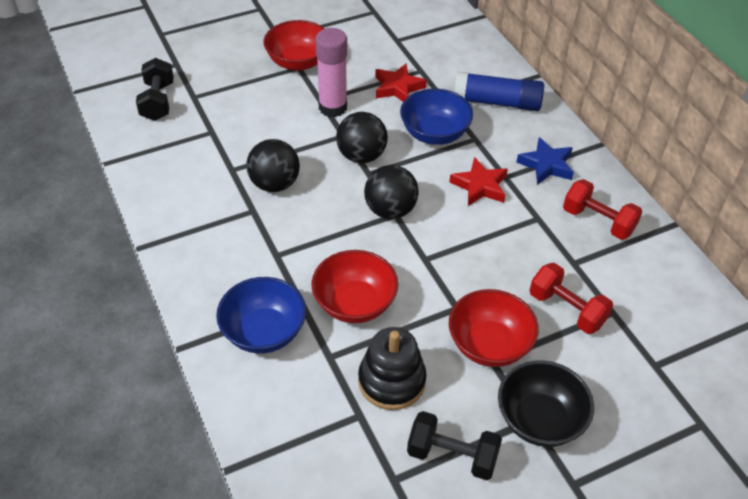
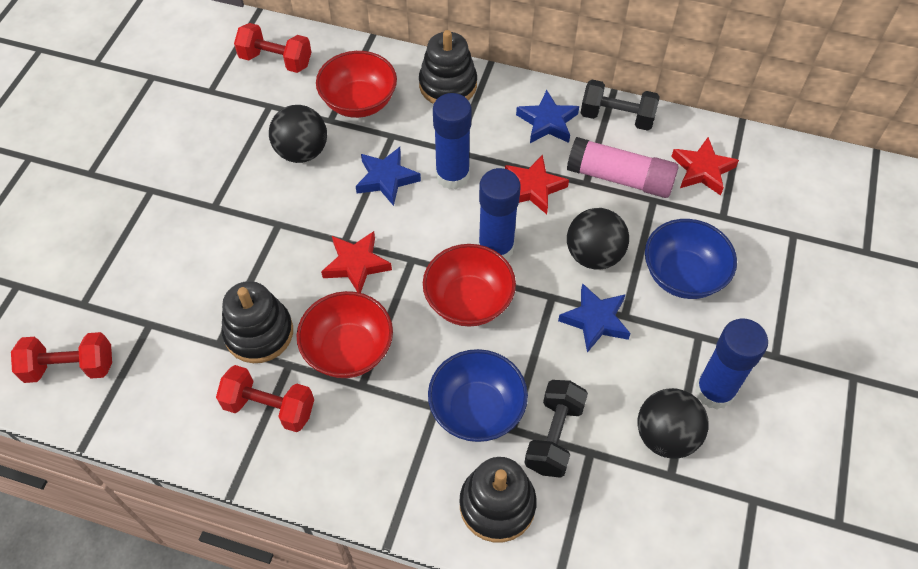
black bowl: [498,360,594,447] = 1 -> none = 0
black stacking toy: [358,327,427,410] = 1 -> [221,281,293,363] [419,30,477,104] [459,457,537,542] = 3
blue glue stick: [454,72,544,111] = 1 -> [433,93,472,190] [478,168,521,260] [695,319,768,410] = 3
blue star: [516,137,574,185] = 1 -> [356,147,421,206] [516,90,579,143] [558,283,631,353] = 3
red dumbbell: [529,263,613,334] [563,179,642,240] = 2 -> [11,332,112,383] [216,365,314,432] [234,23,311,73] = 3
red star: [375,64,427,102] [449,157,508,206] = 2 -> [321,231,392,293] [505,154,569,214] [671,137,739,196] = 3

